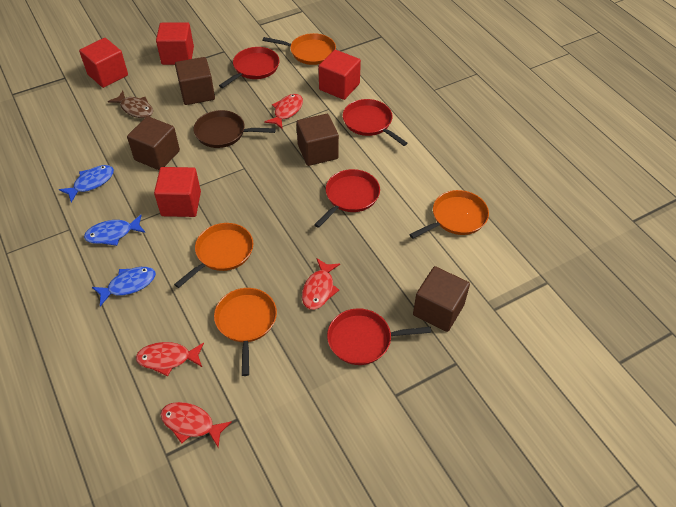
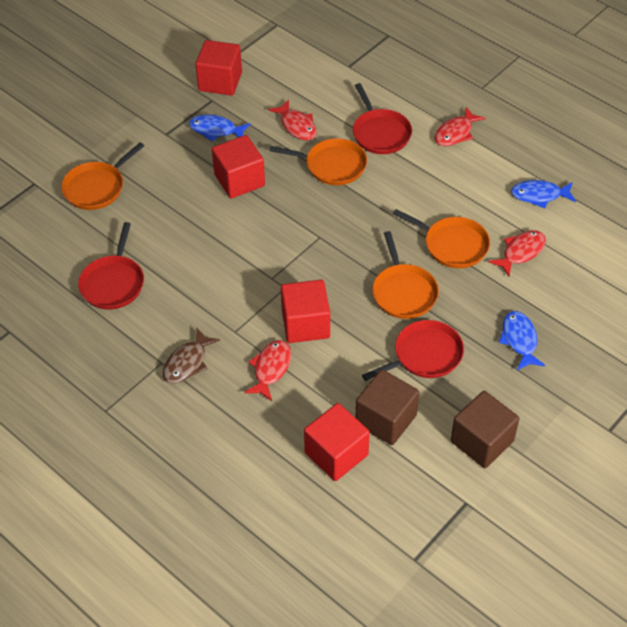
brown cube: [127,116,180,170] [175,57,215,105] [296,114,339,166] [413,266,470,332] = 4 -> [355,369,419,445] [451,391,519,468] = 2
brown pan: [194,110,276,148] = 1 -> none = 0
red pan: [219,47,280,88] [314,169,380,228] [327,308,431,365] [343,99,408,146] = 4 -> [78,222,144,310] [353,83,412,154] [362,320,464,381] = 3

